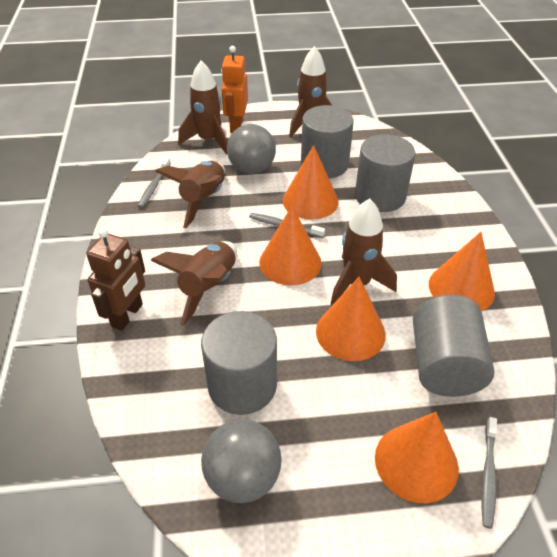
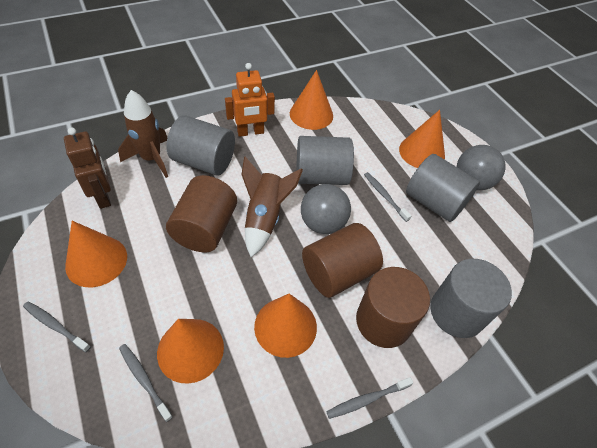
brown cylinder: none = 0 -> [166,175,237,252] [302,223,383,298] [356,267,430,348] = 3
brown rocket: [150,241,237,326] [155,161,225,228] [178,61,227,155] [289,46,333,137] [330,199,397,305] = 5 -> [118,90,168,178] [242,157,303,257] = 2
grey toothbrush: [138,157,171,208] [249,213,325,238] [481,417,497,529] = 3 -> [23,302,91,352] [119,344,173,422] [326,377,413,419] [364,172,411,222] = 4

